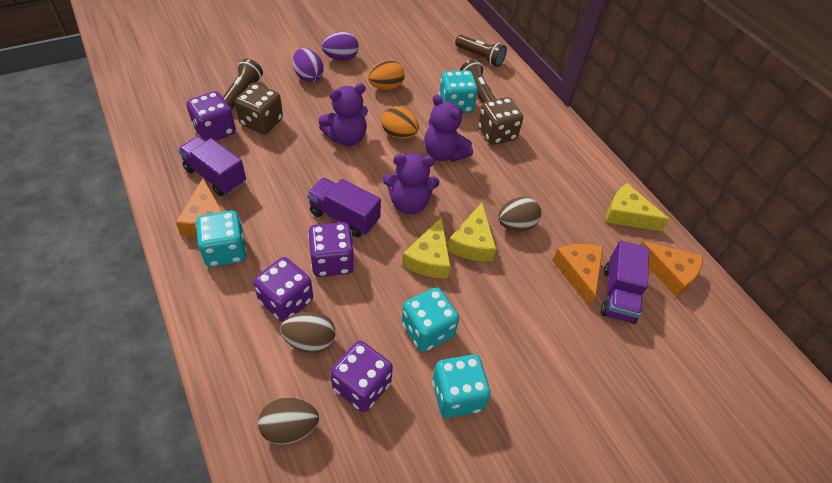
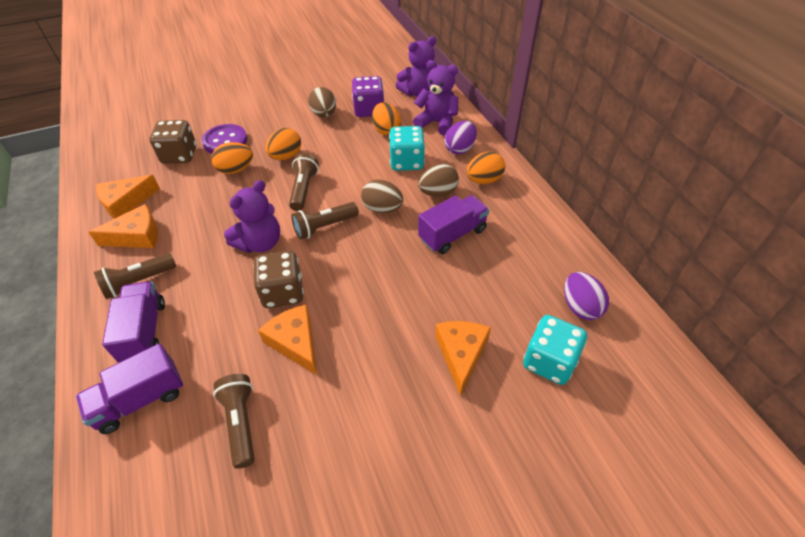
brown flashlight: [223,59,263,110] [455,35,507,67] [460,59,496,103] = 3 -> [94,253,176,300] [213,374,255,469] [289,153,319,211] [291,202,359,240] = 4
orange cheese: [176,179,222,237] [552,244,603,306] [640,241,703,297] = 3 -> [88,204,158,248] [96,175,160,219] [258,304,317,375] [435,321,491,396] = 4
orange egg: [368,60,405,90] [381,106,419,139] = 2 -> [211,142,253,174] [266,128,301,160] [372,102,401,136] [466,151,505,184] = 4
purple button: none = 0 -> [202,124,247,154] = 1
purple dice: [187,91,236,141] [253,257,313,322] [308,222,354,277] [330,341,393,412] = 4 -> [352,76,384,117] = 1
turquoise dice: [196,211,247,267] [402,288,459,352] [432,354,491,418] [439,70,478,113] = 4 -> [389,126,425,171] [523,315,587,385] = 2
yellow cheese: [402,217,451,278] [448,203,496,261] [606,183,670,231] = 3 -> none = 0

